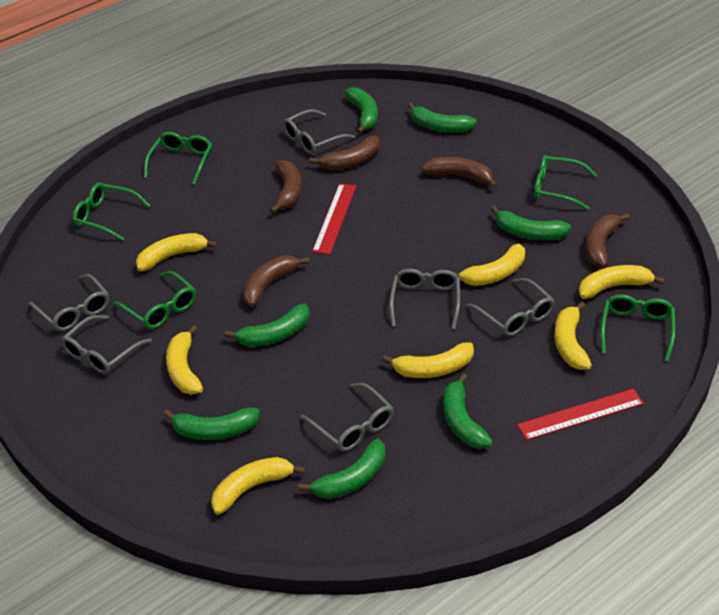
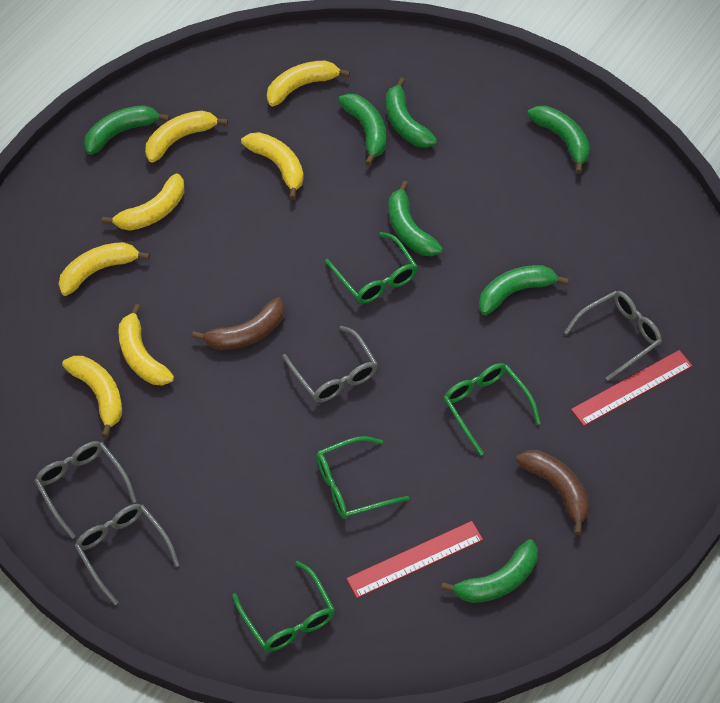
brown banana: [243,255,310,307] [270,160,302,213] [309,135,380,170] [422,157,497,188] [586,213,630,268] = 5 -> [192,297,285,350] [516,450,590,535] = 2
green glasses: [73,183,150,241] [113,271,196,329] [144,132,212,185] [534,155,597,210] [601,294,676,361] = 5 -> [232,561,335,652] [317,436,409,519] [325,232,418,304] [444,363,541,456] = 4
grey glasses: [29,274,109,331] [61,315,152,374] [283,109,355,154] [300,383,394,452] [389,269,460,329] [467,278,555,336] = 6 -> [34,441,137,539] [75,504,179,605] [282,326,378,402] [564,291,662,381] = 4

